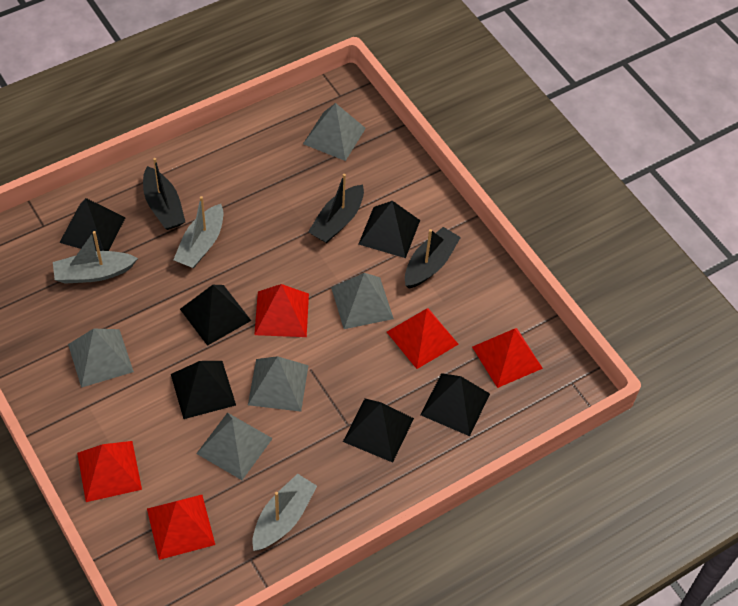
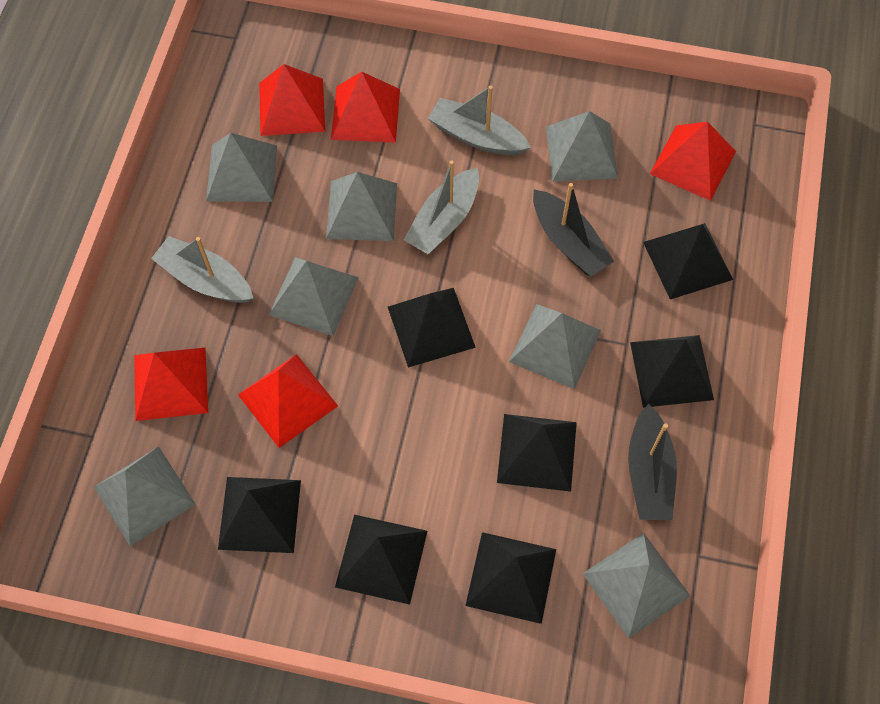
black boat: [143,158,185,230] [308,174,364,243] [405,227,461,289] = 3 -> [533,183,614,277] [628,404,677,520] = 2
black pyramid: [59,198,126,251] [171,361,236,419] [180,285,251,346] [343,399,414,463] [359,201,420,258] [421,373,490,436] = 6 -> [218,477,301,553] [335,515,427,605] [388,288,476,367] [465,532,556,624] [497,414,577,492] [630,335,714,408] [643,223,733,299] = 7
grey pyramid: [68,329,134,388] [196,412,273,480] [248,356,309,412] [303,103,366,161] [331,273,394,329] = 5 -> [94,446,196,546] [206,133,277,202] [269,257,359,336] [326,172,397,241] [509,304,601,389] [546,111,618,182] [582,533,690,639] = 7

